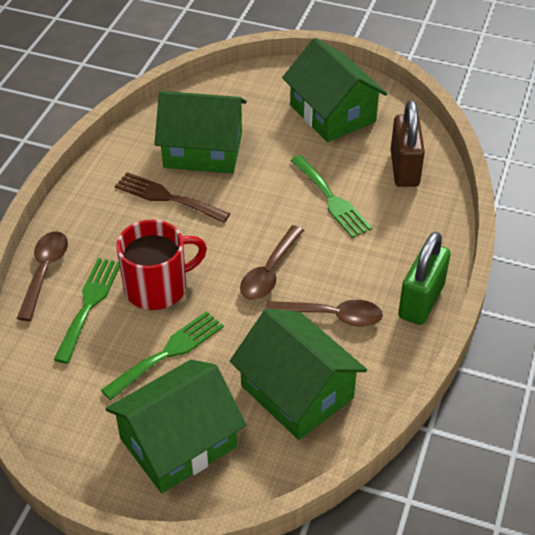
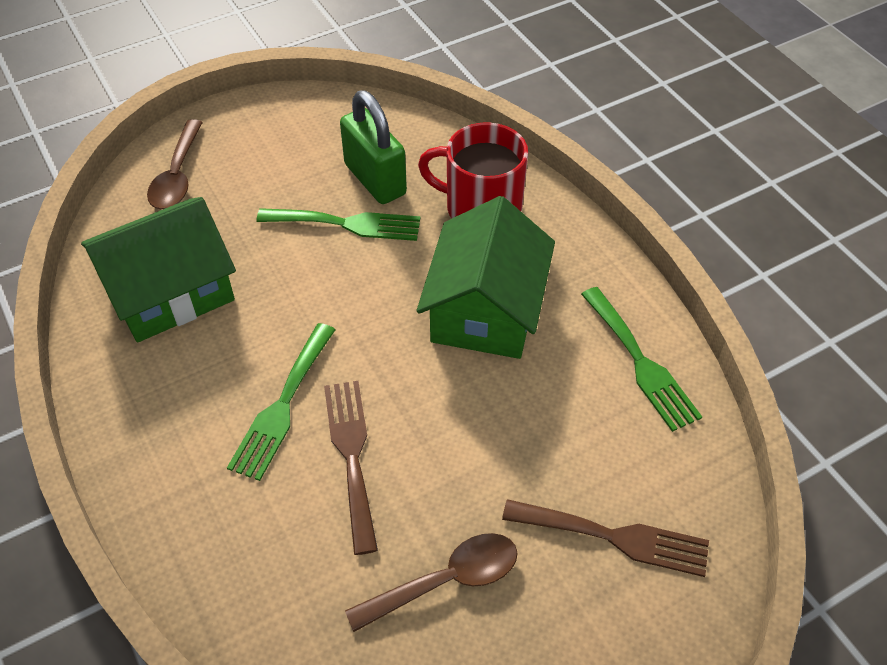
brown fork: [115,172,230,223] = 1 -> [324,381,378,555] [502,499,709,577] = 2
brown padlock: [391,100,425,187] = 1 -> none = 0
brown spoon: [17,231,68,321] [240,225,304,300] [265,300,383,327] = 3 -> [147,119,203,209] [345,533,517,632] = 2
green house: [106,360,247,493] [155,91,247,174] [230,309,367,440] [282,38,387,142] = 4 -> [81,197,236,342] [417,196,555,359] = 2

